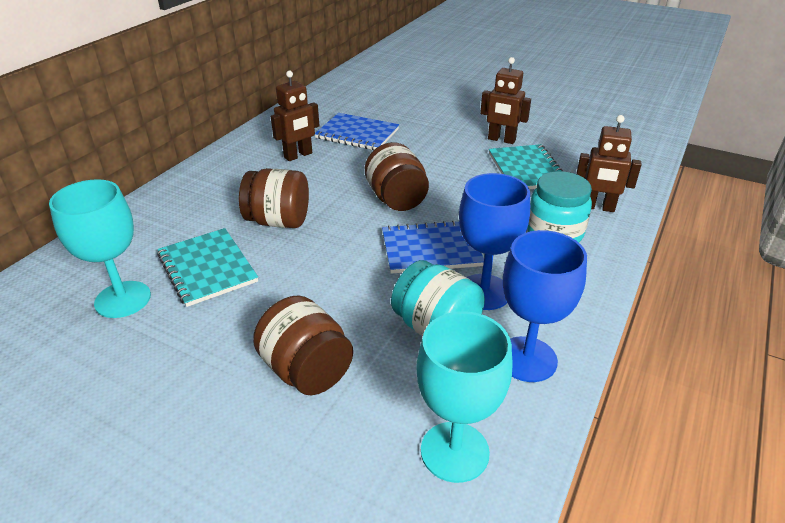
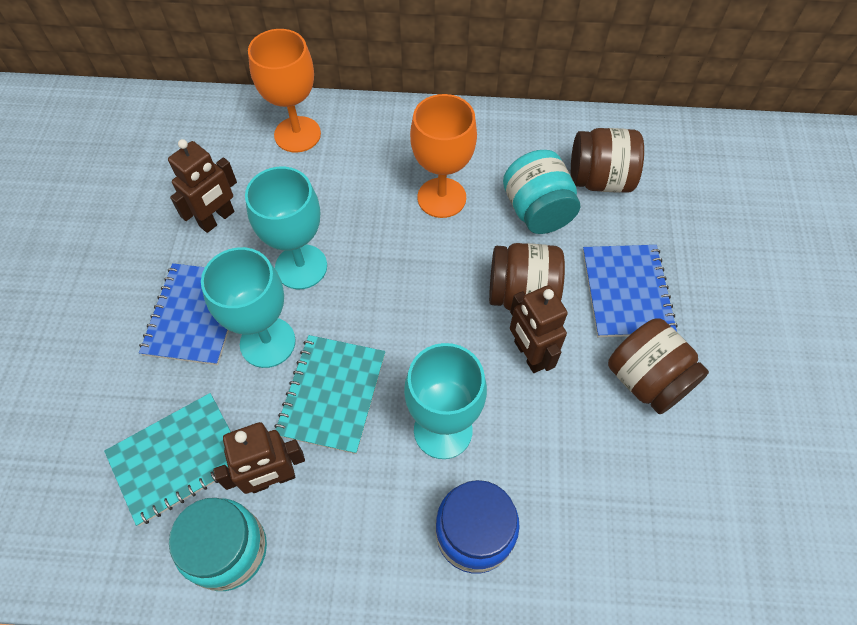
blue goblet: [459,173,530,310] [503,230,587,382] = 2 -> none = 0
blue jar: none = 0 -> [435,480,520,573] = 1
orange goblet: none = 0 -> [248,29,321,153] [410,94,477,218] = 2
turquoise goblet: [49,179,151,318] [416,311,512,483] = 2 -> [201,247,296,368] [245,167,327,289] [404,343,487,459] = 3

